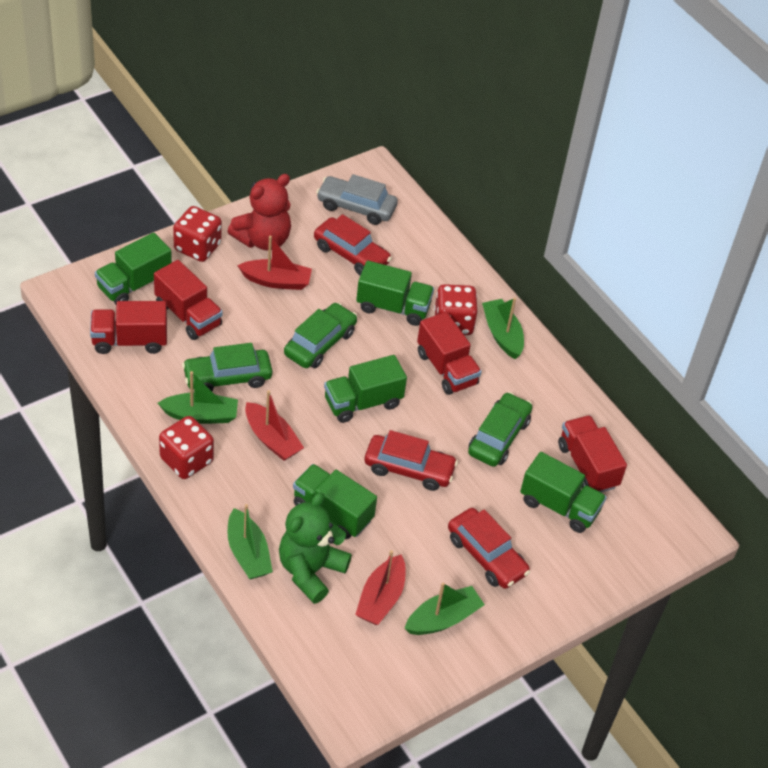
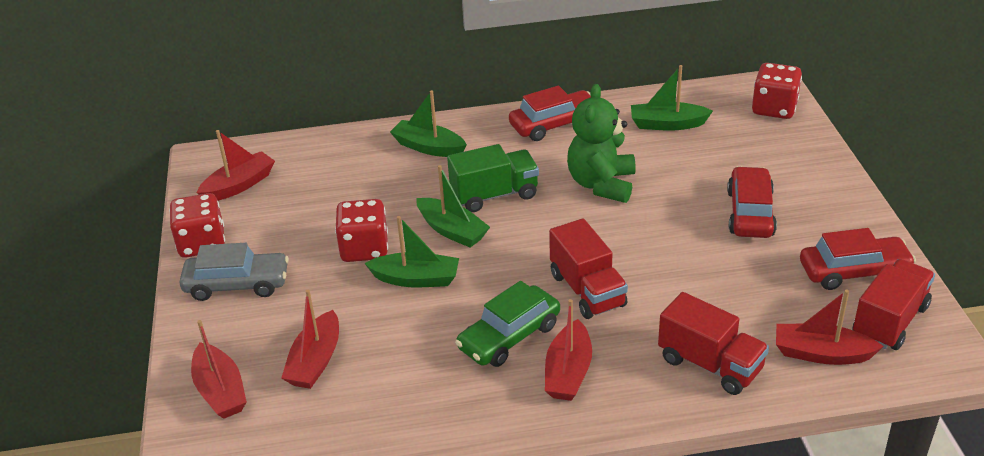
green car: [182,343,272,391] [284,302,357,368] [468,392,532,467] = 3 -> [455,281,560,367] = 1
green truck: [95,233,172,305] [293,464,377,539] [324,355,407,423] [356,261,434,326] [520,452,607,533] = 5 -> [447,144,539,212] = 1
red boat: [237,236,312,290] [245,390,304,461] [355,550,406,625] = 3 -> [191,320,247,419] [197,130,275,201] [281,290,339,389] [545,299,592,401] [776,290,884,365] = 5
red teddy bear: [227,174,291,251] = 1 -> none = 0
red truck: [90,301,167,354] [154,260,223,340] [417,312,482,395] [558,415,627,493] = 4 -> [549,218,628,319] [658,292,769,395] [852,259,935,350] = 3

